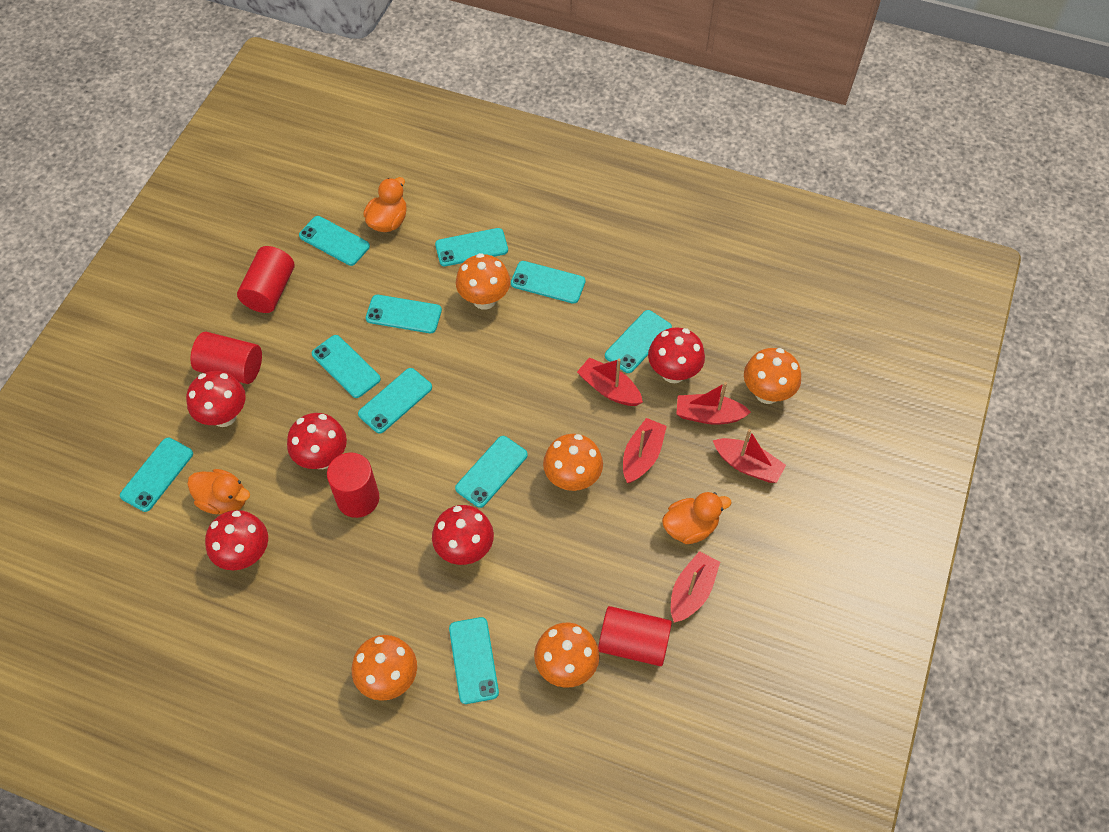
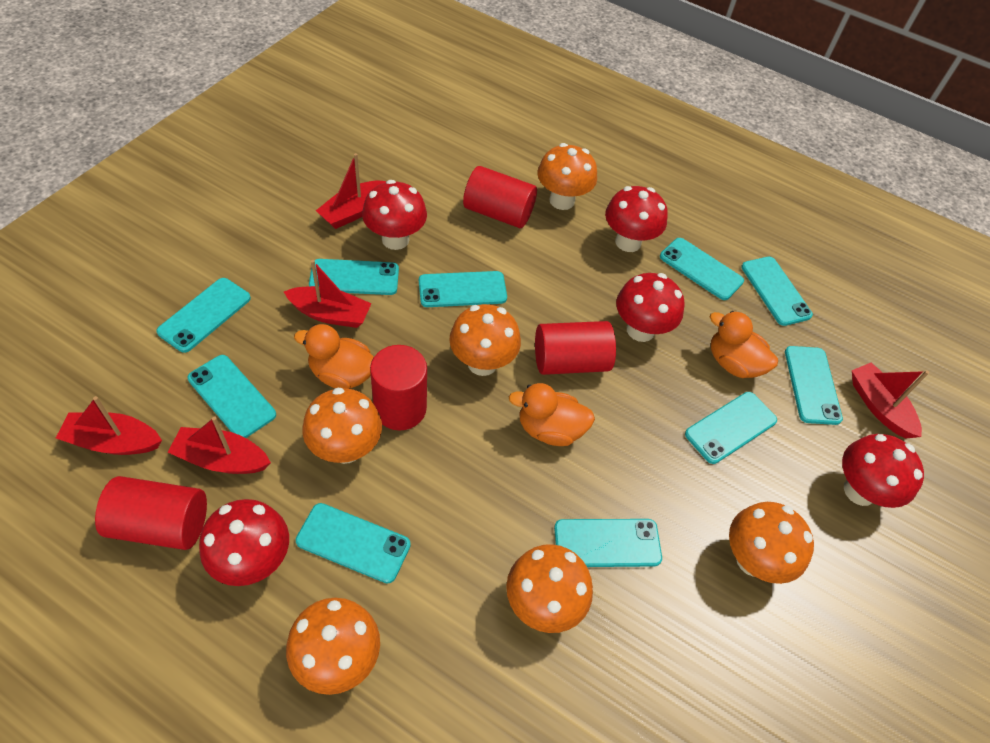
orange mushroom: [352,635,417,701] [456,253,510,310] [534,622,600,688] [543,434,603,491] [744,348,801,404] = 5 -> [286,598,380,695] [302,388,382,464] [449,304,521,376] [506,544,593,633] [537,143,597,210] [729,502,814,584] = 6

